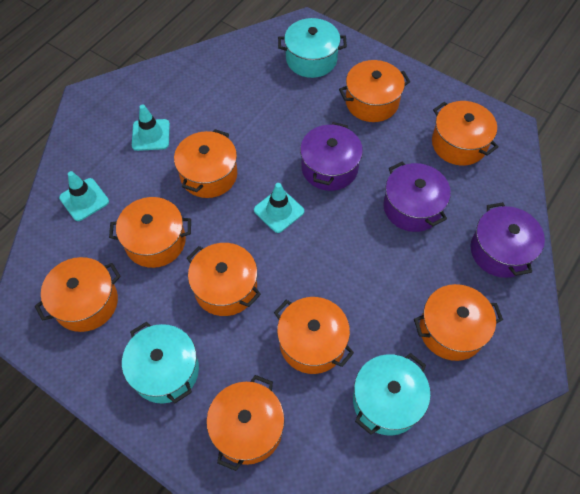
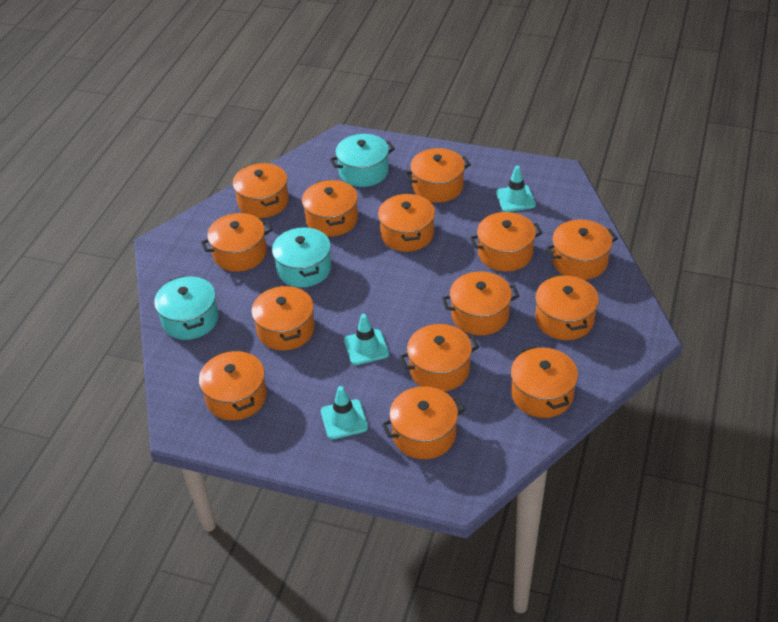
orange pot: [35,257,121,332] [109,197,191,268] [174,129,237,198] [187,243,261,316] [206,375,285,471] [274,297,354,374] [339,60,410,122] [414,284,503,361] [432,101,499,165] = 9 -> [199,350,267,420] [201,213,272,272] [233,163,289,218] [251,285,315,351] [302,180,358,237] [378,193,435,252] [382,386,465,459] [399,324,479,392] [404,148,471,203] [442,271,519,335] [470,212,543,271] [510,346,578,418] [535,274,599,340] [546,219,618,280] = 14
purple pot: [300,122,363,191] [383,161,451,232] [471,202,545,278] = 3 -> none = 0

